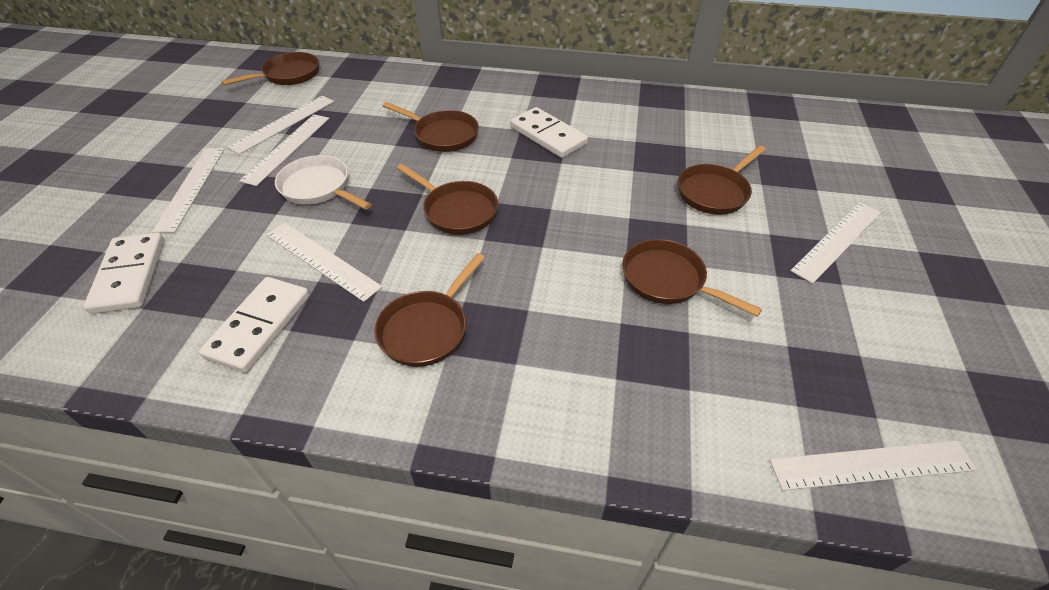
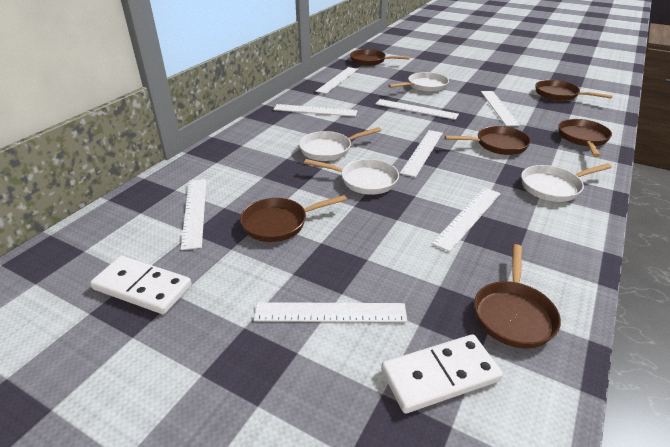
white domino: [83,233,164,314] [199,277,309,373] [510,107,588,158] = 3 -> [90,256,192,314] [381,334,503,413] = 2
white pan: [275,155,371,210] = 1 -> [299,127,381,161] [304,159,399,195] [388,72,449,92] [521,163,612,202] = 4
white ruler: [152,148,225,233] [227,96,334,154] [239,114,329,186] [266,223,382,302] [770,441,977,491] [790,202,881,284] = 6 -> [181,179,206,250] [254,302,407,322] [273,104,357,117] [315,67,358,94] [375,99,459,120] [400,130,443,177] [432,188,501,252] [481,91,520,126] = 8

